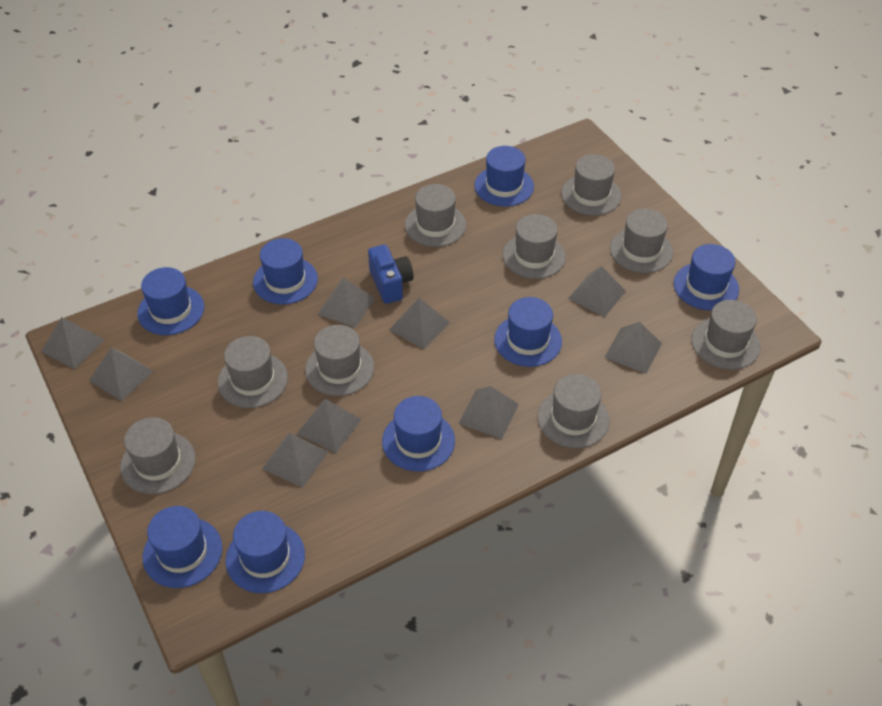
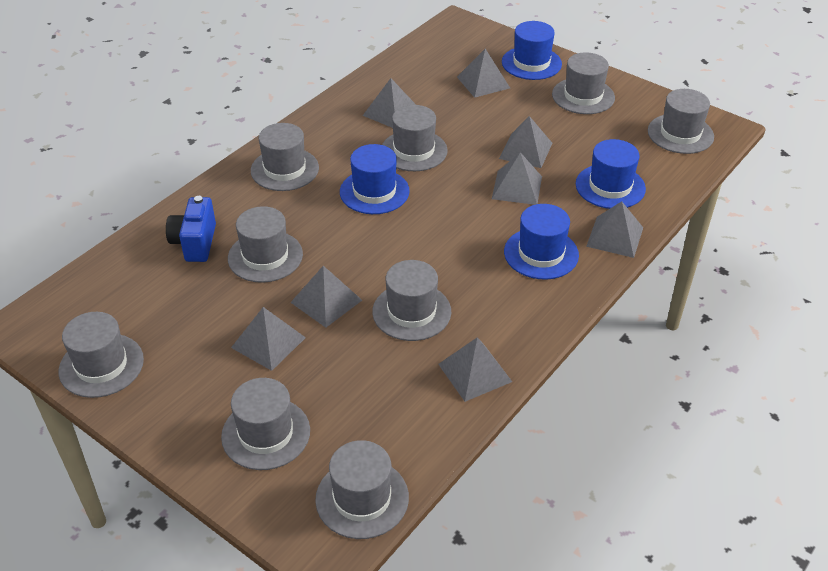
blue hat: [137,267,204,335] [143,506,223,588] [226,511,305,593] [253,238,318,304] [382,396,455,472] [474,146,534,206] [494,297,562,367] [674,244,739,311] = 8 -> [340,144,410,214] [502,21,562,80] [504,204,579,280] [576,139,646,209] = 4
grey pyramid: [41,317,105,369] [89,348,154,401] [262,433,328,488] [297,399,362,453] [317,277,375,328] [389,298,450,349] [458,386,519,439] [568,266,626,317] [604,322,662,374] = 9 -> [231,307,306,371] [290,266,362,328] [363,78,416,128] [438,337,512,402] [457,49,510,98] [492,152,542,205] [499,116,552,168] [586,201,643,258] = 8

